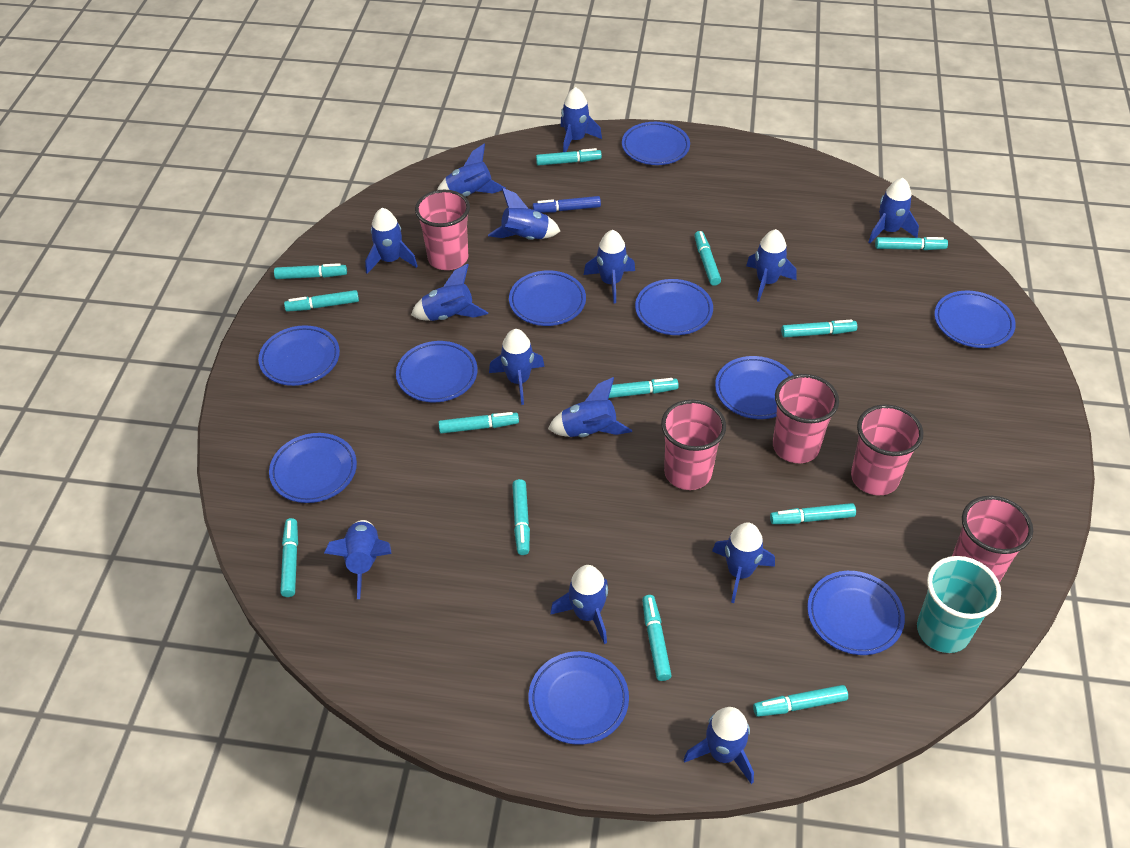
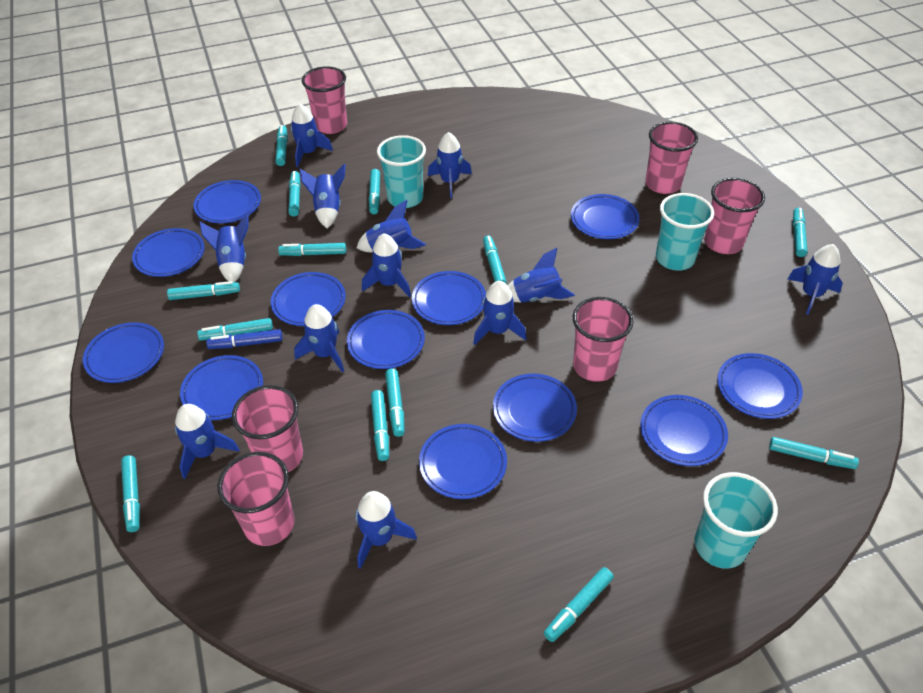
blue plate: [258,325,340,386] [269,433,357,503] [396,341,478,402] [509,270,586,326] [528,651,629,745] [622,122,690,165] [635,279,713,335] [715,356,793,419] [807,571,905,655] [934,291,1016,348] = 10 -> [83,322,164,383] [132,228,205,277] [180,355,263,420] [194,180,261,223] [271,272,346,326] [347,310,425,369] [412,271,486,325] [419,424,507,499] [493,374,577,442] [571,194,640,239] [640,395,728,466] [717,353,803,419] = 12
blue rocket: [324,520,392,599] [365,208,418,274] [411,263,488,321] [437,144,506,197] [488,188,560,240] [489,329,545,405] [548,377,632,437] [550,565,608,644] [560,87,602,152] [584,230,635,303] [683,707,754,784] [712,522,775,603] [746,229,797,302] [869,178,919,243] = 14 -> [175,404,239,479] [199,214,249,282] [291,104,333,167] [294,304,344,373] [299,164,346,228] [356,491,417,569] [357,200,426,252] [362,234,411,297] [428,132,472,198] [473,281,527,345] [507,248,575,303] [788,244,843,315] = 12
pink cup: [415,190,470,270] [661,400,726,490] [773,374,839,463] [851,405,923,495] [952,496,1033,583] = 5 -> [217,452,295,546] [232,385,303,472] [302,66,347,134] [573,297,634,382] [645,122,698,194] [704,178,765,254] = 6
turquoise cup: [917,556,1001,653] = 1 -> [377,135,426,208] [656,193,714,271] [694,472,778,569] = 3

